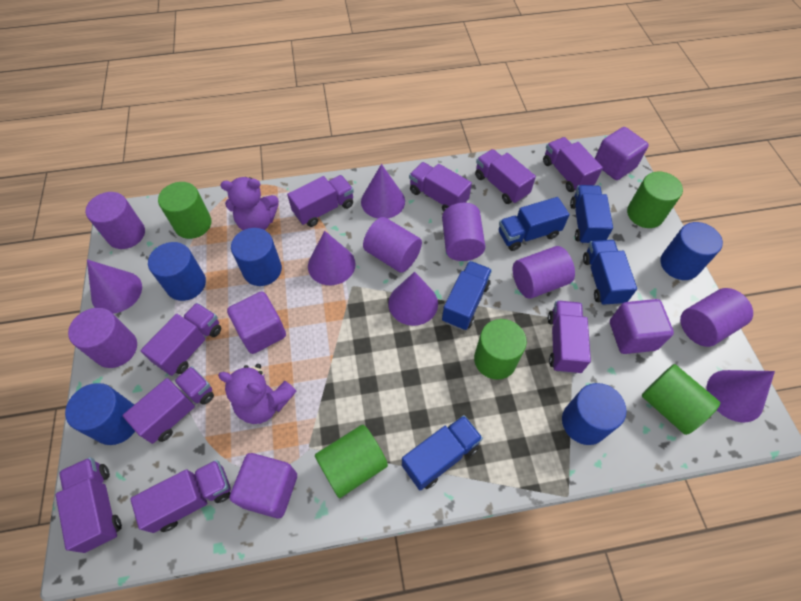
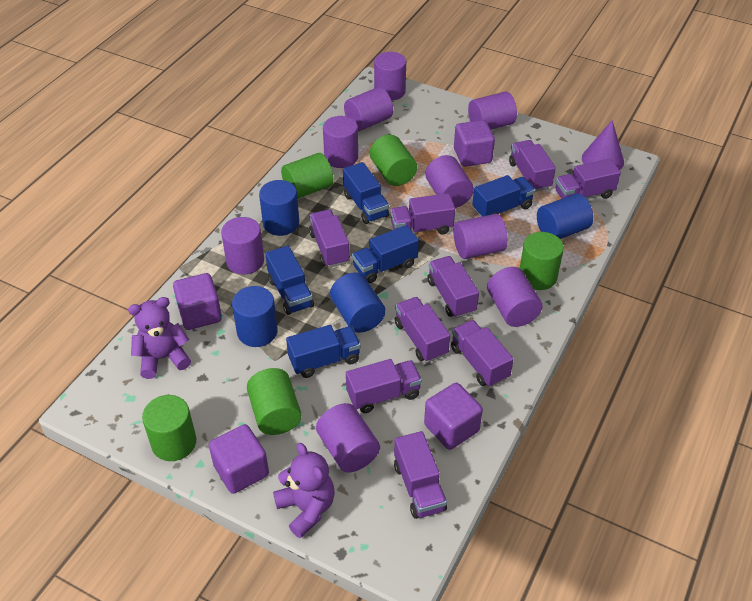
blue cylinder: [65,383,135,445] [148,242,206,301] [231,228,282,286] [562,383,627,445] [660,222,723,280] = 5 -> [232,286,278,347] [259,180,299,236] [330,272,385,333] [537,194,593,239] = 4
purple cone: [87,260,142,314] [308,231,356,285] [361,164,405,219] [388,272,438,326] [706,370,775,422] = 5 -> [582,120,624,170] = 1
purple cylinder: [68,308,137,368] [86,192,145,249] [363,217,422,273] [442,203,485,261] [513,246,575,299] [680,288,753,347] = 6 -> [221,217,264,274] [316,403,380,473] [323,116,358,168] [344,87,393,131] [374,52,406,101] [425,155,474,208] [453,214,508,259] [468,91,517,130] [487,267,543,327] = 9

